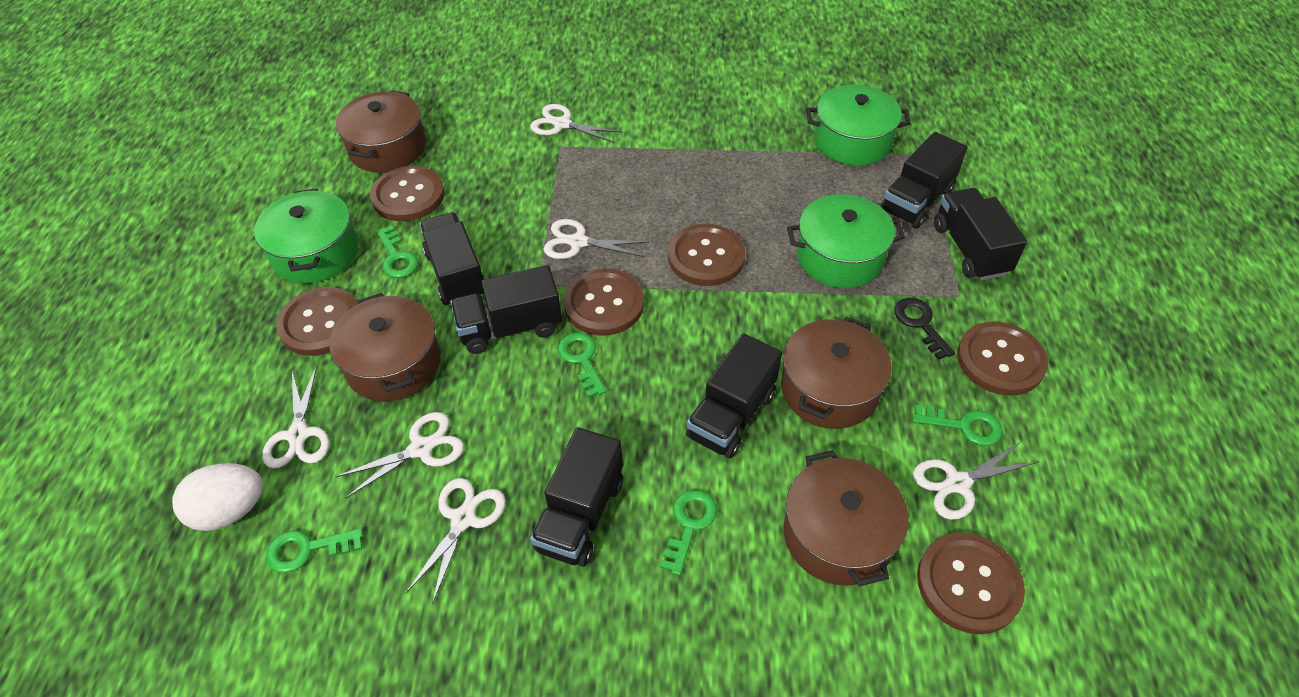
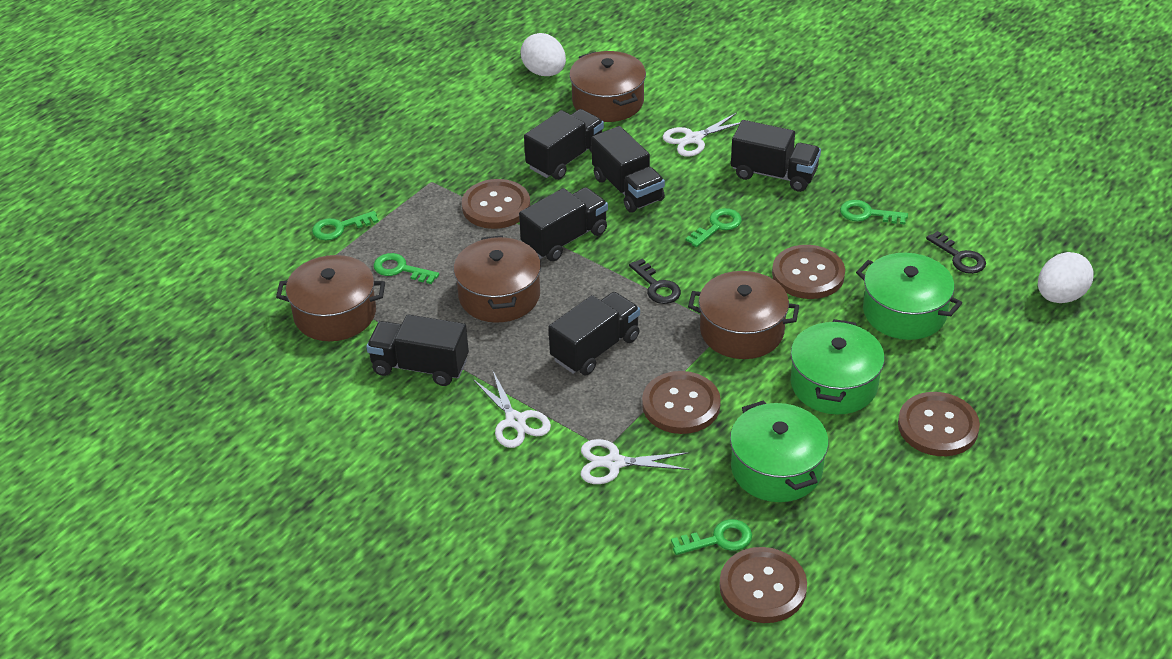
black key: [894,298,955,360] = 1 -> [629,258,681,304] [926,231,986,274] = 2
brown button: [276,287,357,356] [370,166,445,221] [563,269,644,336] [668,224,746,286] [917,532,1025,634] [957,322,1048,396] = 6 -> [462,179,530,229] [642,371,721,434] [719,547,807,623] [772,245,845,299] [898,392,980,456] = 5
white egg: [172,463,263,531] = 1 -> [521,33,566,76] [1038,252,1094,303] = 2
white scissors: [262,365,330,468] [335,412,464,498] [406,478,506,604] [530,104,623,143] [544,219,649,259] [913,442,1038,520] = 6 -> [473,371,551,448] [581,439,689,484] [662,113,741,157] = 3

